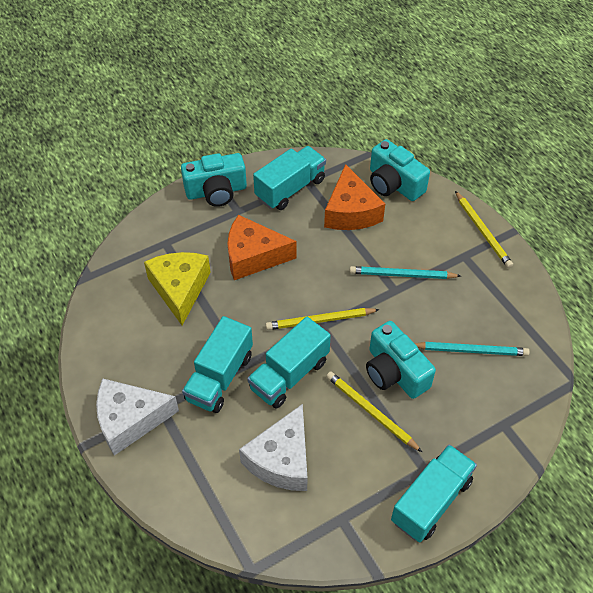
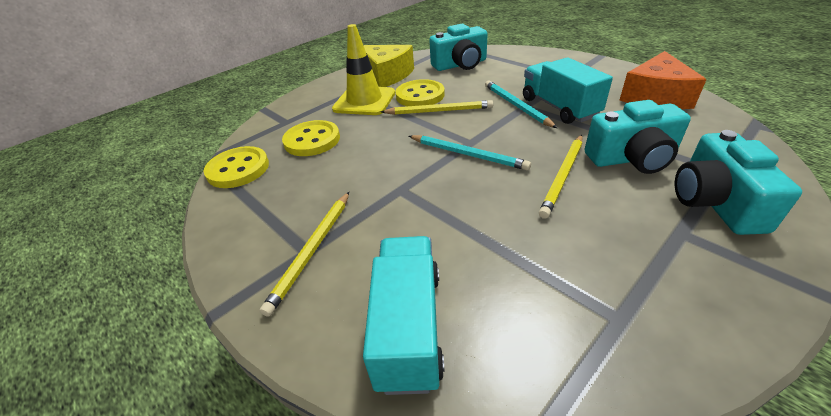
orange cheese: [227,215,297,280] [324,164,385,230] = 2 -> [619,51,707,109] = 1
turquoise truck: [182,316,253,413] [247,317,331,408] [253,146,326,210] [391,445,477,542] = 4 -> [363,236,445,395] [523,57,613,124] = 2
white cheese: [96,378,179,456] [239,404,308,491] = 2 -> none = 0
yellow button: none = 0 -> [204,146,269,188] [282,120,340,156] [395,79,445,106] = 3
yellow traffic cone: none = 0 -> [332,24,395,115] = 1

